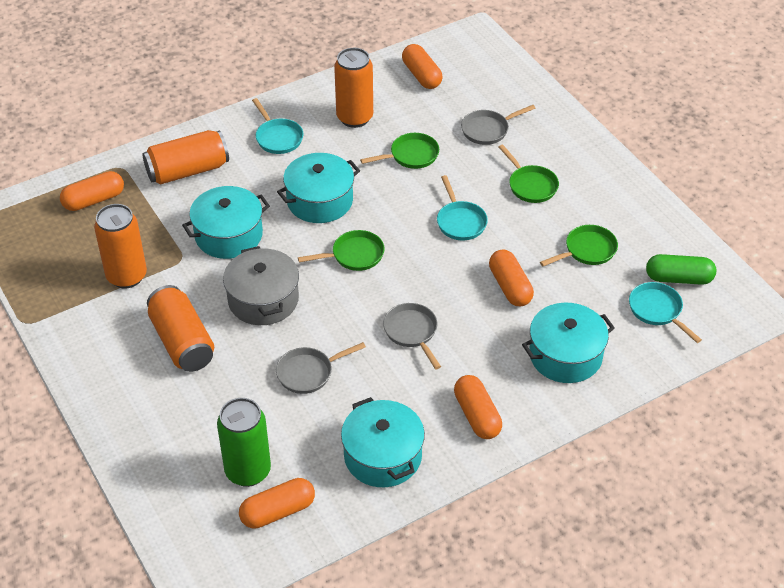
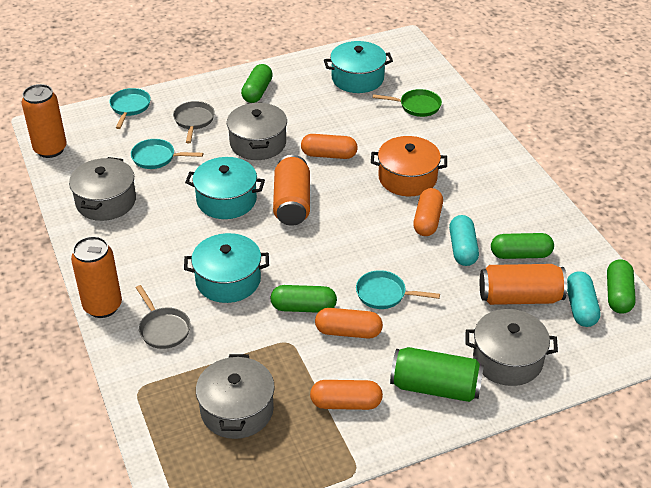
green capsule: [646,254,716,285] = 1 -> [241,64,273,103] [271,285,337,313] [491,233,554,259] [607,260,636,314] = 4
green pan: [298,230,385,271] [360,133,439,169] [499,145,559,203] [540,225,618,266] = 4 -> [372,89,442,117] = 1
grey pan: [276,342,366,394] [383,303,441,369] [461,105,536,145] = 3 -> [136,285,191,349] [173,101,215,143] = 2
grey pot: [223,246,299,325] = 1 -> [69,157,136,221] [196,354,275,439] [227,102,287,160] [465,309,558,386] = 4
orange capsule: [60,171,124,211] [239,478,315,529] [402,44,442,89] [454,375,502,439] [489,250,534,306] = 5 -> [301,134,358,159] [310,380,383,410] [315,308,383,338] [413,188,443,236] = 4
orange pot: none = 0 -> [371,136,447,196] = 1
turquoise capsule: none = 0 -> [449,215,479,266] [567,271,600,327] = 2
turquoise pot: [182,186,270,259] [277,153,360,223] [341,397,425,487] [522,303,615,383] = 4 -> [184,233,269,303] [185,157,265,219] [324,41,393,93] = 3

